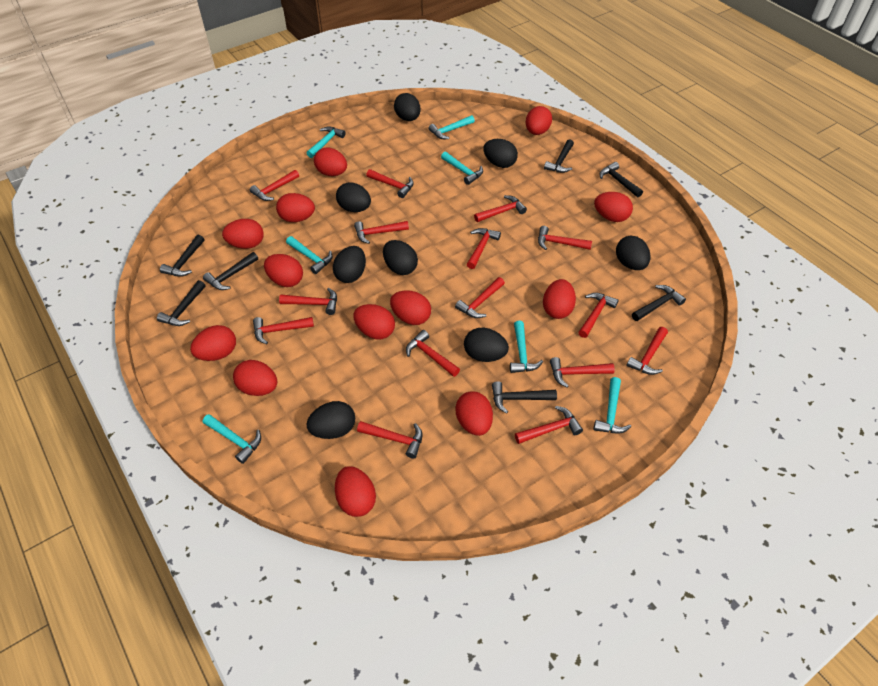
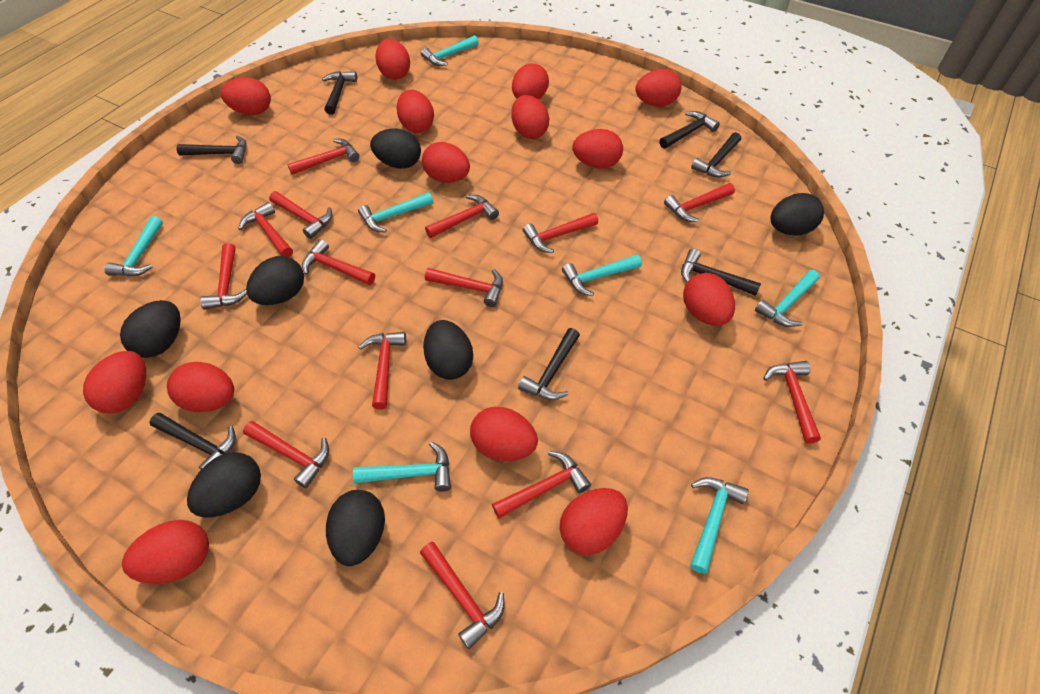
black egg: [307,401,355,439] [333,246,366,283] [336,182,371,212] [383,240,418,275] [394,93,421,121] [464,328,509,362] [484,139,518,168] [616,236,650,270] = 8 -> [120,300,181,358] [187,452,261,517] [246,256,304,305] [326,490,385,566] [370,129,421,168] [423,320,473,380] [770,193,824,235] = 7
red egg: [190,325,236,361] [222,219,264,249] [233,360,277,396] [264,254,303,287] [276,193,315,222] [314,148,347,176] [335,466,376,517] [354,304,395,340] [390,290,431,325] [455,391,493,436] [526,106,552,135] [543,279,576,319] [594,192,633,222] = 13 -> [83,351,146,413] [122,520,209,584] [167,362,234,412] [220,77,271,115] [376,39,410,80] [396,90,434,133] [422,142,470,183] [470,407,538,461] [511,95,549,139] [512,63,549,99] [560,488,628,555] [572,129,623,169] [635,69,682,107] [683,273,735,326] = 14
red hammer: [250,170,299,201] [253,317,314,344] [279,288,337,315] [354,221,409,244] [357,421,423,459] [366,169,414,198] [406,330,460,377] [455,277,505,318] [467,228,501,269] [474,195,527,222] [515,406,583,444] [538,226,592,250] [550,357,615,387] [578,293,619,338] [627,327,668,375] = 15 -> [200,243,247,310] [238,202,293,257] [243,421,329,488] [269,191,333,239] [287,139,360,175] [302,239,375,285] [359,332,406,409] [420,542,504,649] [425,195,499,238] [425,268,503,307] [492,451,591,519] [523,213,598,253] [664,183,735,222] [763,361,821,444] = 14

